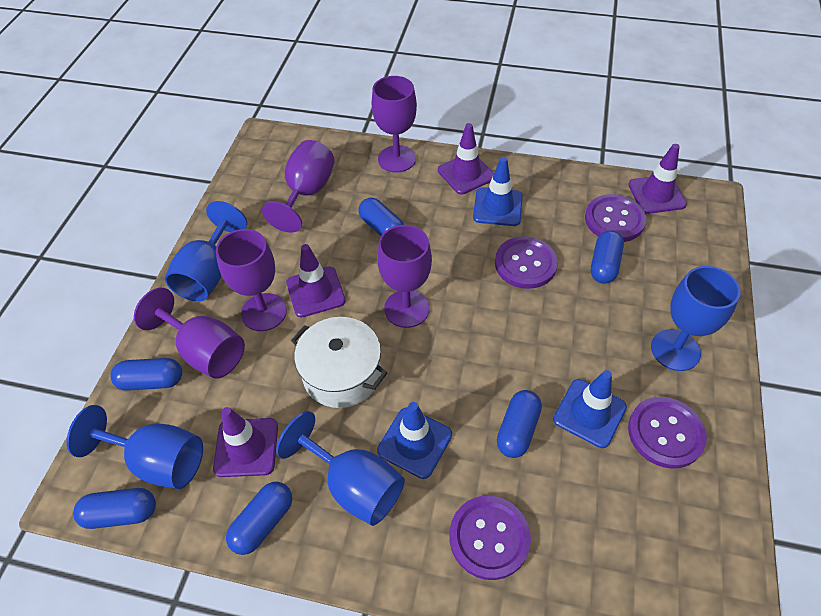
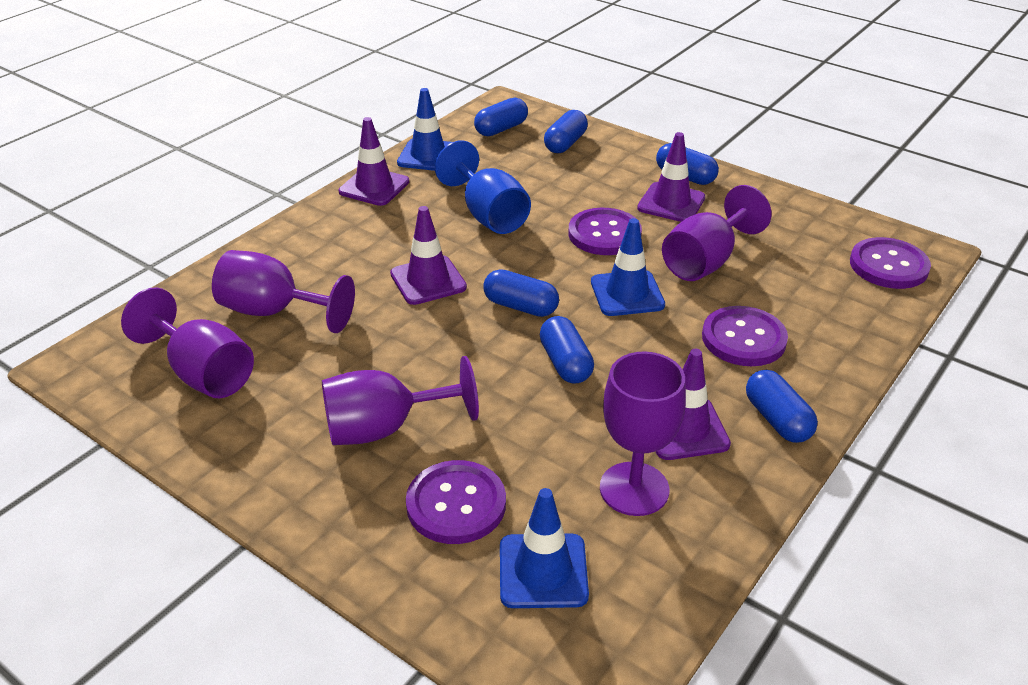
blue goblet: [67,405,203,489] [165,201,247,302] [276,411,405,526] [651,266,741,371] = 4 -> [435,140,531,234] = 1
white pot: [291,317,387,408] = 1 -> none = 0

